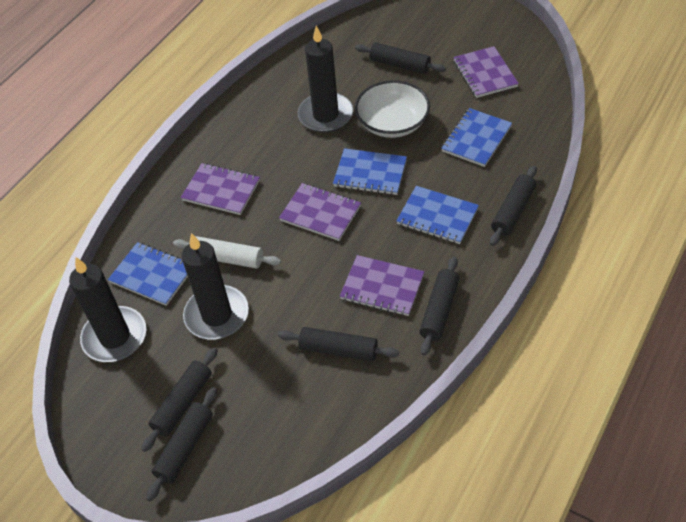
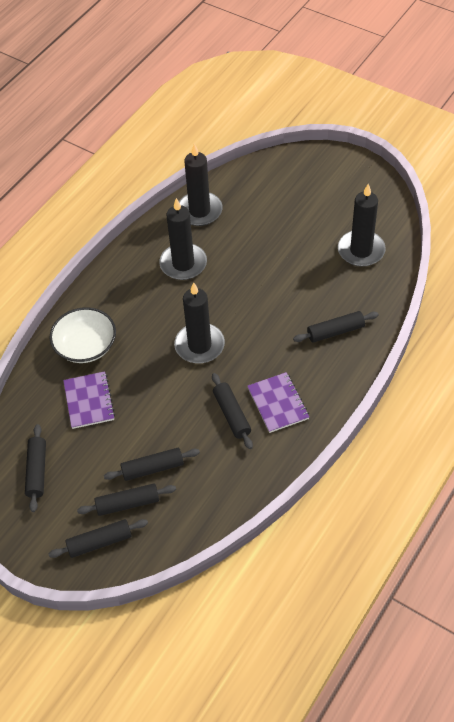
black candle: [69,257,146,362] [181,233,249,339] [298,26,353,133] = 3 -> [159,198,207,280] [174,282,225,363] [179,144,223,226] [338,184,386,267] = 4
blue notebook: [108,242,188,306] [333,148,407,195] [396,186,479,244] [441,108,512,167] = 4 -> none = 0
purple notebook: [181,163,260,215] [279,183,361,241] [340,255,424,316] [453,46,519,98] = 4 -> [63,371,115,429] [247,372,309,433] = 2
white rolling pin: [173,236,281,268] = 1 -> none = 0

